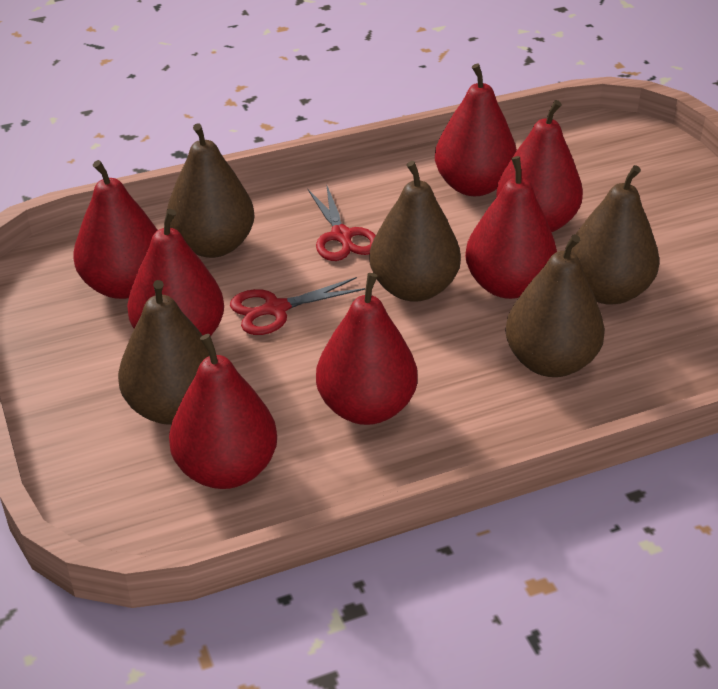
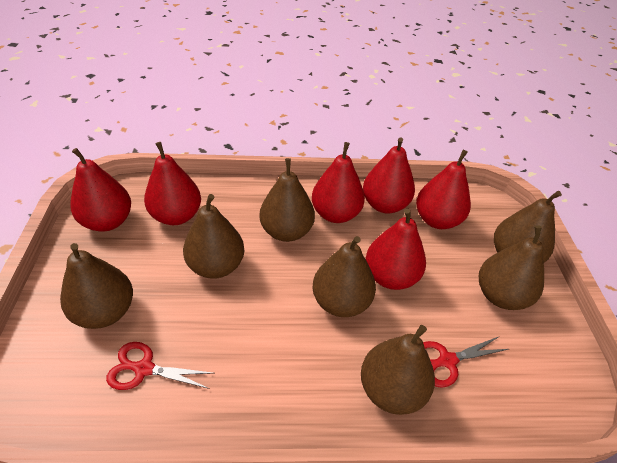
brown pear: [118,280,209,425] [166,123,255,258] [369,161,461,302] [505,234,605,377] [571,165,659,305] = 5 -> [60,243,133,329] [183,194,244,279] [259,158,315,242] [313,236,376,317] [361,325,435,415] [479,225,544,310] [494,191,562,263] = 7
red pear: [74,160,158,299] [127,209,224,336] [169,334,277,489] [316,273,417,425] [435,64,517,196] [465,156,557,299] [496,100,583,232] = 7 -> [70,148,131,232] [144,142,201,225] [312,142,365,223] [363,137,415,214] [366,209,426,290] [416,150,471,229] = 6

